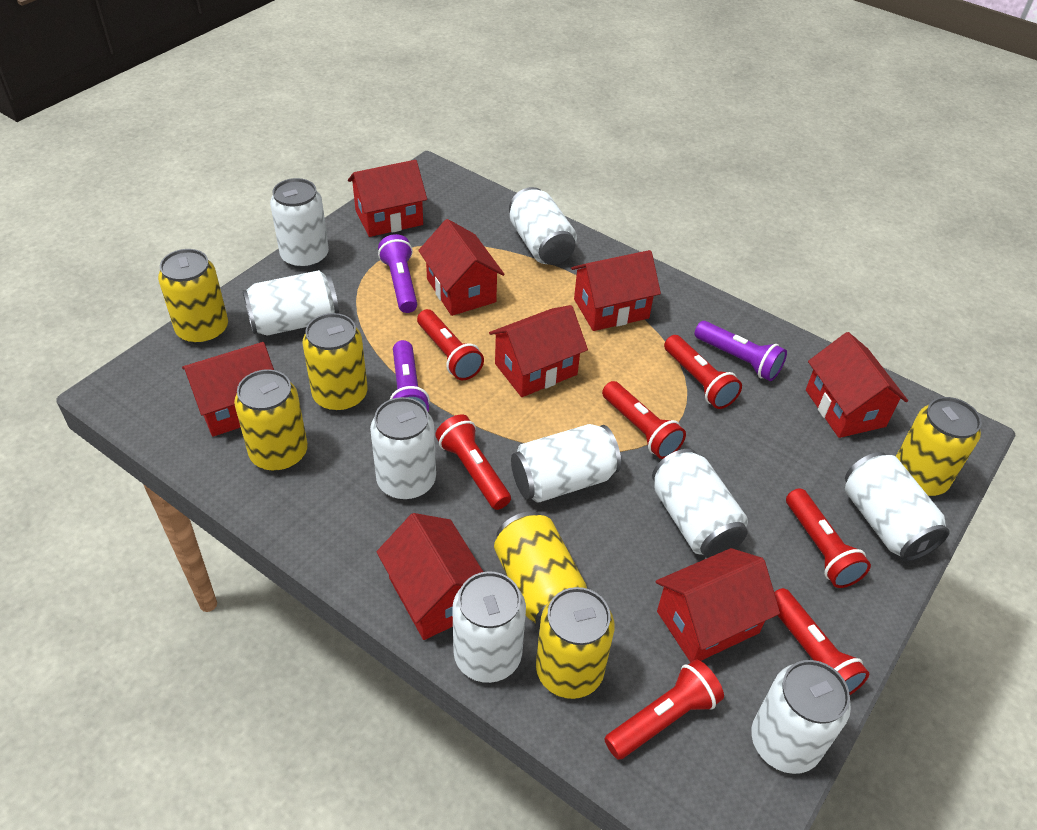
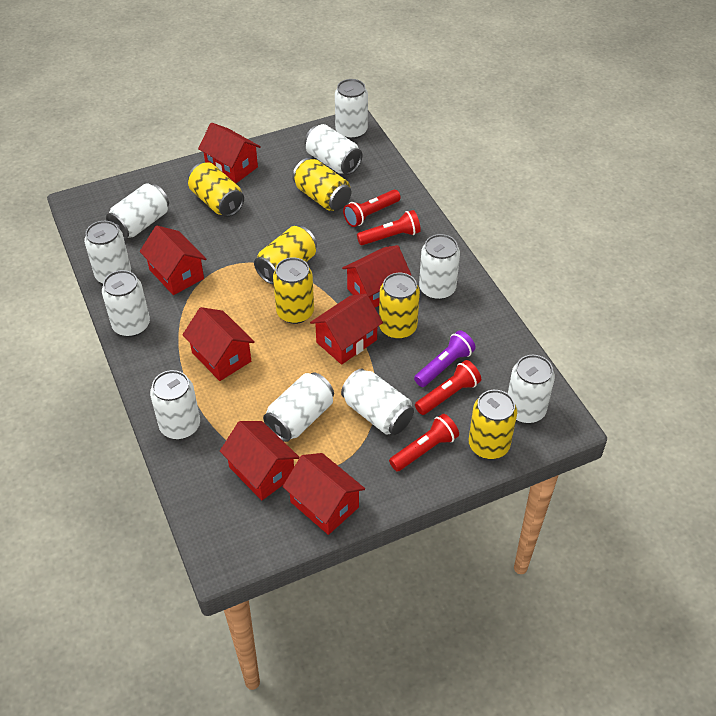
purple flashlight: [378,234,417,313] [390,340,430,411] [694,321,787,381] = 3 -> [414,330,476,387] = 1
red flashlight: [417,309,484,380] [435,414,511,510] [602,381,686,459] [604,660,724,760] [664,335,742,409] [774,588,869,695] [786,488,871,588] = 7 -> [343,190,401,227] [357,210,421,245] [389,414,459,471] [415,360,481,415] = 4
red house: [182,342,274,437] [348,160,427,237] [377,513,483,640] [418,219,504,316] [489,305,588,397] [571,250,661,331] [656,548,780,663] [806,332,908,438] = 8 -> [140,226,206,295] [182,307,255,381] [198,123,261,183] [220,421,300,500] [283,453,365,535] [310,294,383,365] [342,245,411,308] = 7
white can: [242,270,339,336] [270,178,329,269] [370,397,436,500] [452,571,526,683] [509,187,577,265] [511,424,621,503] [652,449,748,558] [751,660,851,774] [845,452,950,561] = 9 -> [84,221,131,283] [102,270,150,337] [106,183,169,240] [150,370,200,439] [263,373,334,442] [305,124,362,175] [335,79,368,139] [341,369,414,435] [419,234,460,300] [508,355,555,423] = 10

